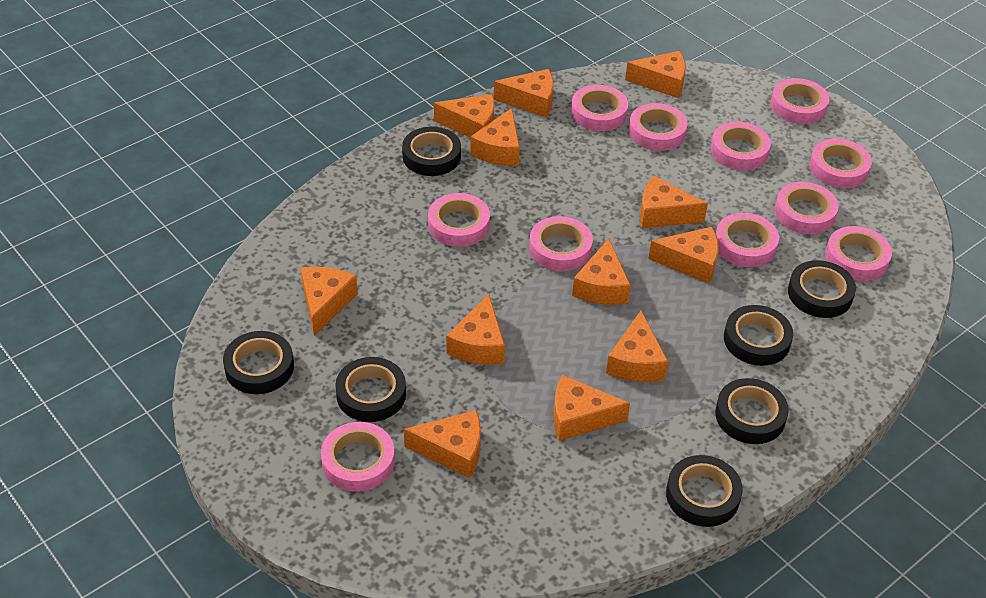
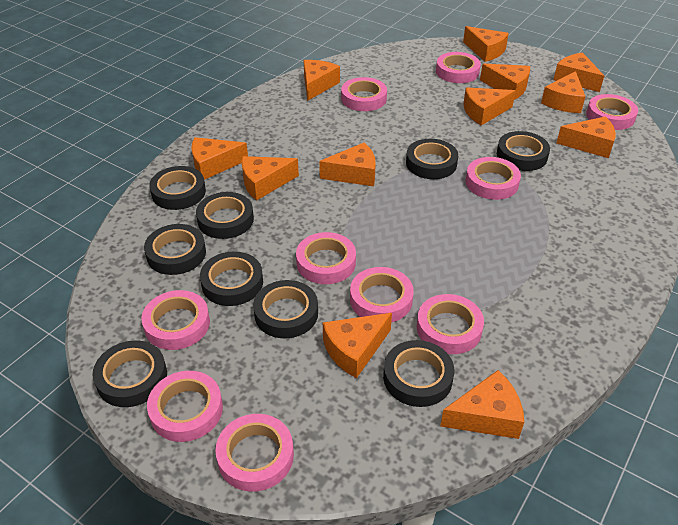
black tape: [223,331,294,394] [335,357,406,422] [402,127,461,176] [666,455,743,527] [715,378,789,444] [724,305,793,366] [788,260,856,318] = 7 -> [93,340,167,407] [144,224,206,275] [149,166,206,210] [196,192,254,239] [200,251,263,306] [253,280,318,338] [383,340,454,407] [406,139,458,179] [497,131,550,171] = 9
pink tape: [321,422,395,492] [428,193,490,247] [529,216,593,271] [571,85,628,131] [629,103,687,151] [710,122,771,170] [716,213,779,267] [771,78,829,124] [774,182,839,234] [810,139,872,188] [825,226,892,281] = 11 -> [141,290,210,350] [147,371,223,442] [215,414,294,492] [296,232,356,284] [341,77,387,111] [350,267,414,322] [417,294,484,354] [436,52,481,83] [466,157,521,200] [586,94,638,130] = 10

